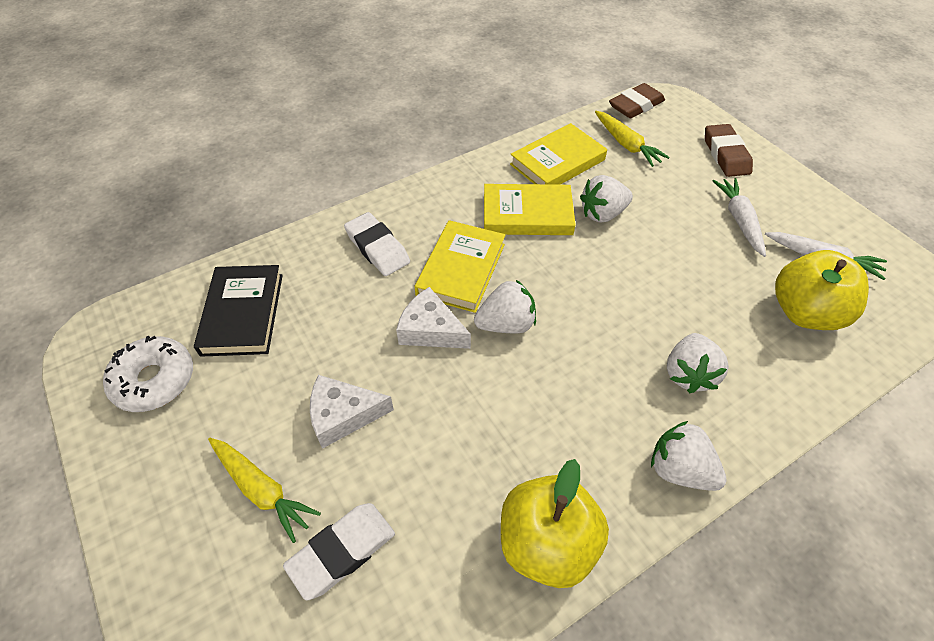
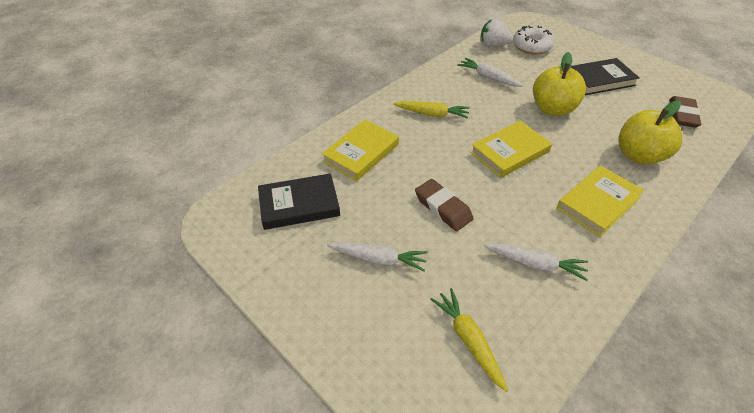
black book: [194,265,283,357] = 1 -> [258,173,340,230] [570,58,640,95] = 2
white carrot: [713,178,766,257] [765,232,887,280] = 2 -> [327,242,428,271] [457,58,523,87] [483,243,588,281] = 3
white cheese: [310,375,394,449] [396,287,471,349] = 2 -> none = 0
white eraser: [283,503,395,600] [344,212,410,276] = 2 -> none = 0
white strawberry: [474,280,536,333] [580,175,633,223] [651,421,727,491] [667,333,729,393] = 4 -> [480,19,513,47] = 1

